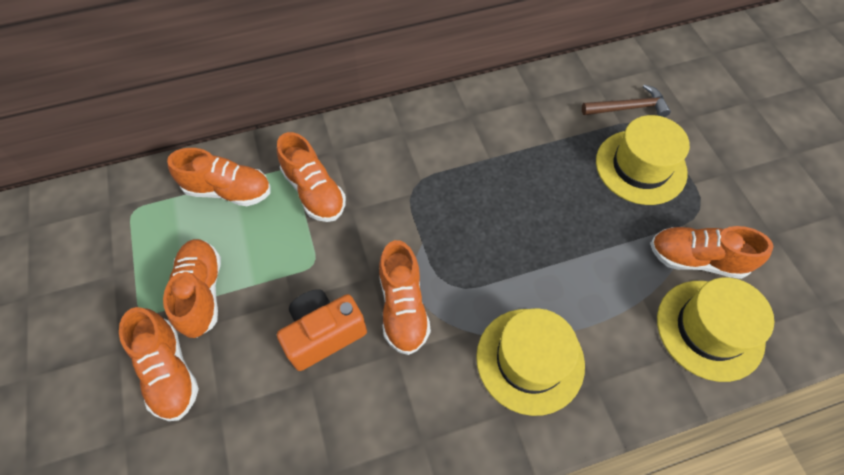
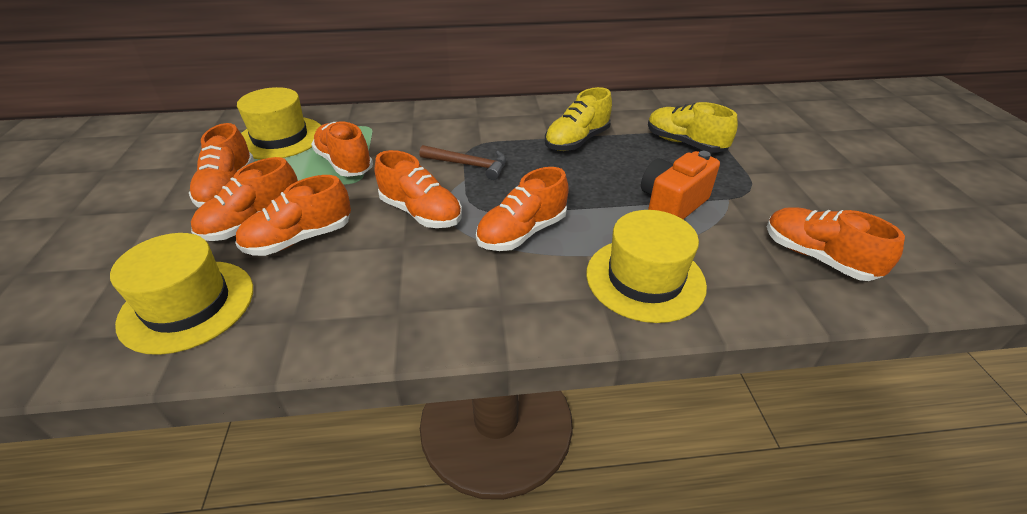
orange shoe: [119,307,199,421] [163,239,221,338] [167,148,271,206] [277,132,346,222] [379,240,431,355] [650,226,773,279] = 6 -> [189,123,254,208] [191,157,298,241] [235,175,351,256] [311,122,373,177] [375,150,462,228] [476,167,569,251] [767,207,905,281] = 7
yellow shoe: none = 0 -> [545,87,612,151] [648,102,738,153] = 2

